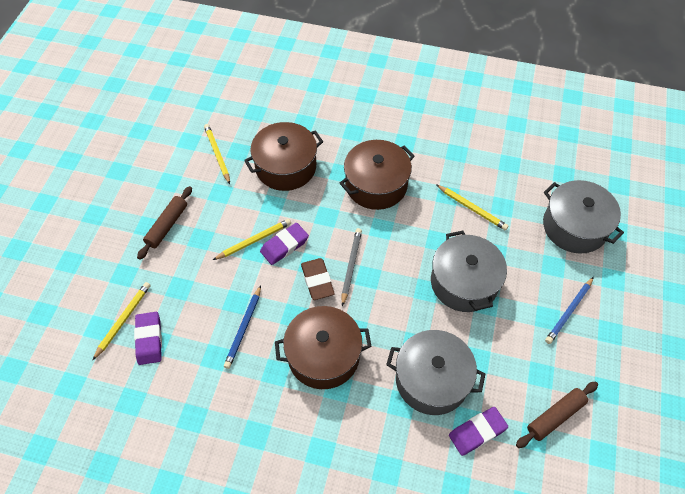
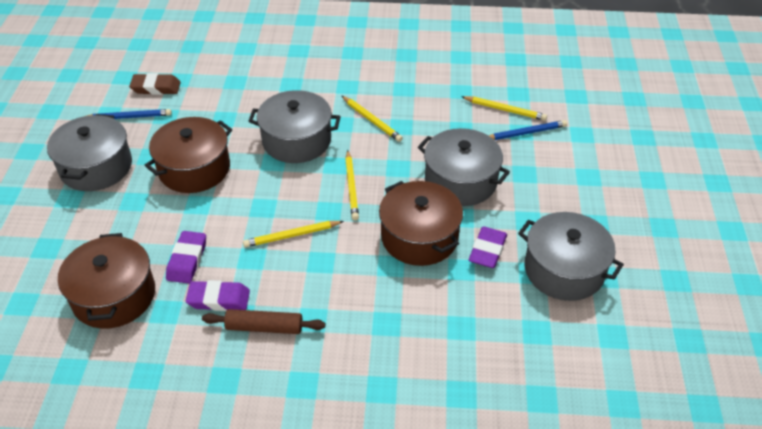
brown rolling pin: [137,186,192,260] [516,381,598,448] = 2 -> [202,309,325,334] = 1
grey pencil: [342,228,362,306] = 1 -> none = 0
grey pot: [386,330,485,415] [431,231,507,312] [543,180,624,254] = 3 -> [47,114,132,191] [248,90,341,163] [418,128,510,206] [518,212,624,301] = 4

